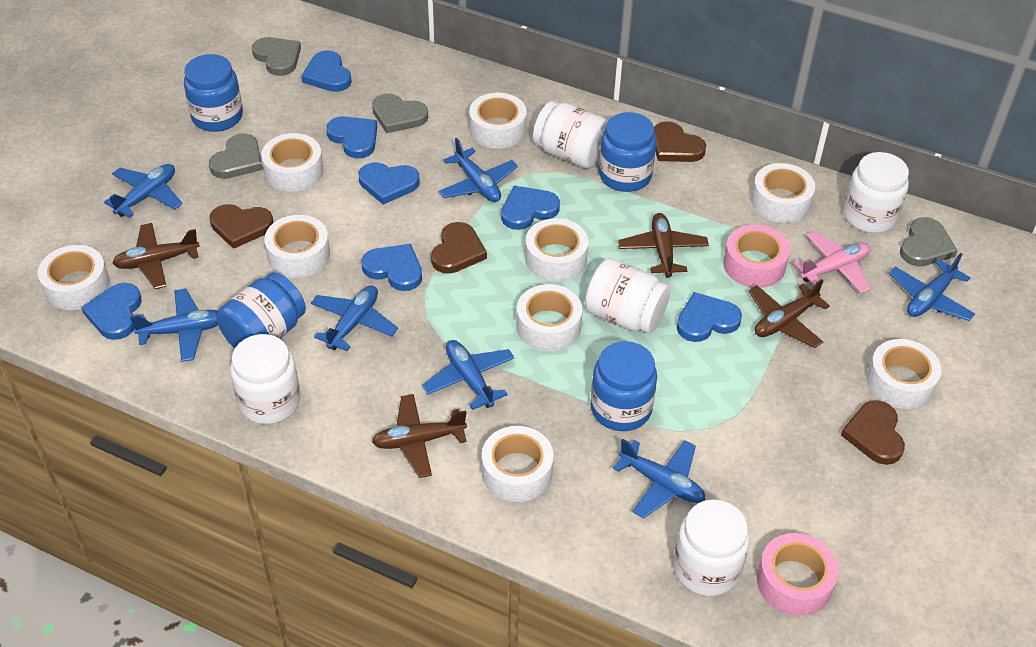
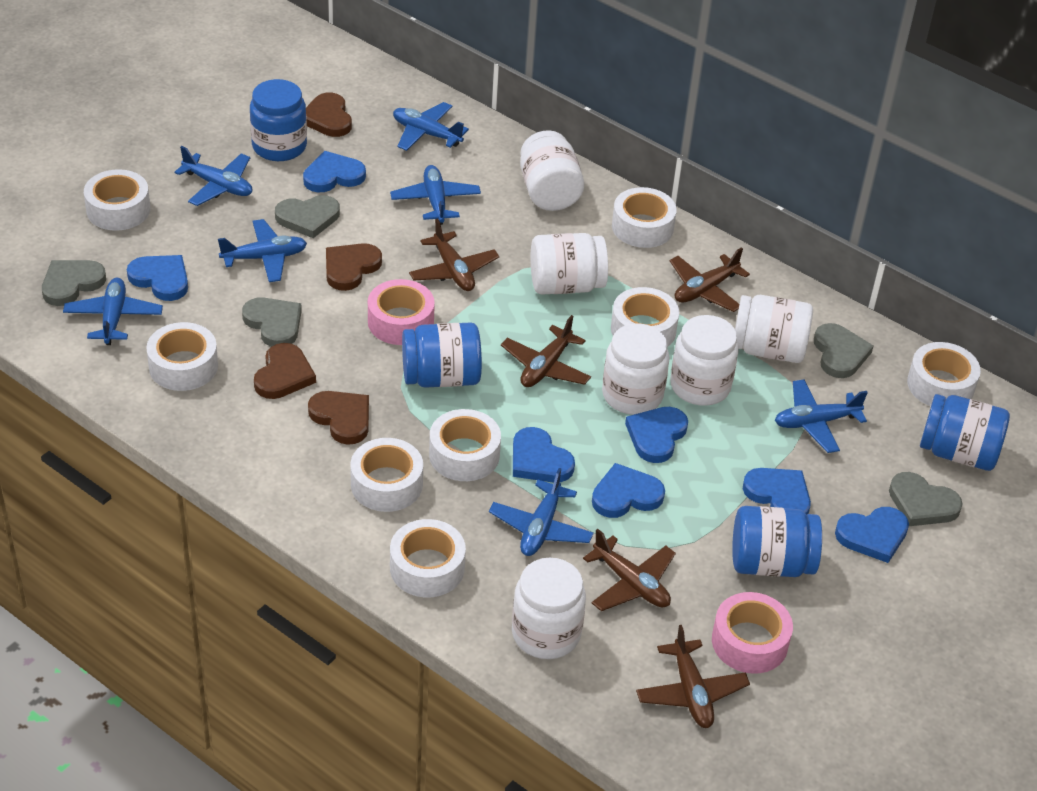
brown plane: [113,223,200,289] [372,394,467,478] [618,213,709,278] [748,279,830,348] = 4 -> [409,219,499,291] [501,315,591,387] [583,529,676,611] [636,625,750,728] [670,247,750,312] = 5
grey heart: [209,133,263,179] [252,37,301,76] [372,93,428,133] [900,217,958,266] = 4 -> [42,260,106,306] [242,297,302,347] [275,195,340,238] [814,323,873,378] [889,472,963,526] = 5
pink plane: [793,231,871,294] = 1 -> none = 0
white jar: [230,334,300,424] [533,101,608,169] [585,258,671,334] [673,500,750,596] [843,152,909,233] = 5 -> [512,558,586,659] [520,130,584,211] [530,233,608,295] [602,324,670,415] [670,315,739,406] [735,295,813,363] = 6
white tape: [38,245,110,310] [261,133,323,192] [264,215,330,278] [469,93,527,149] [482,426,554,502] [516,284,582,351] [525,218,588,282] [751,163,815,223] [867,339,941,409] = 9 -> [84,169,150,231] [146,322,218,391] [350,438,423,512] [390,519,466,598] [429,409,501,481] [611,287,679,346] [612,187,677,248] [907,342,981,406] = 8

